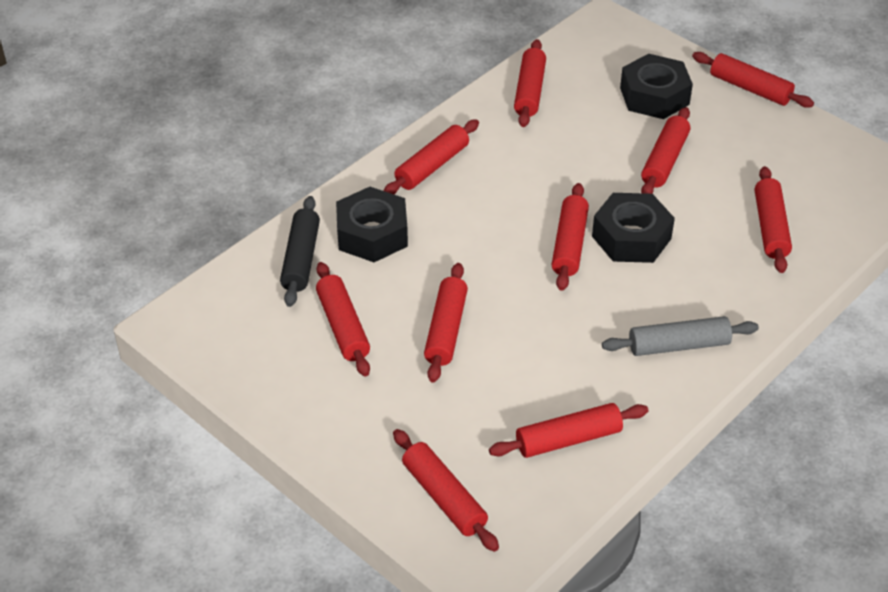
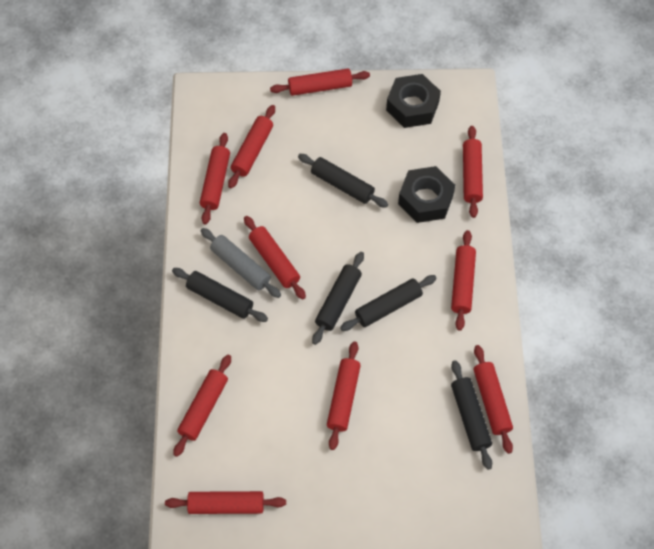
black nut: [336,187,408,262] [592,193,675,263] [620,54,693,119] = 3 -> [386,74,441,128] [398,166,455,223] = 2
black rolling pin: [280,196,320,307] = 1 -> [172,268,268,322] [298,154,388,208] [312,252,364,345] [340,275,437,331] [451,360,492,470] = 5

